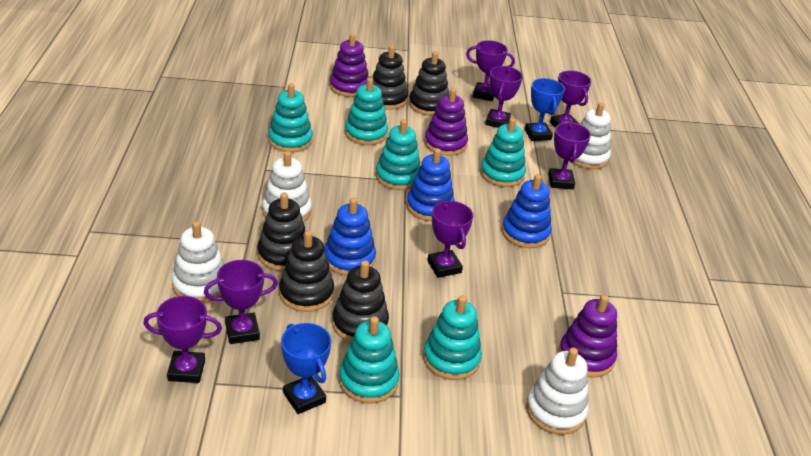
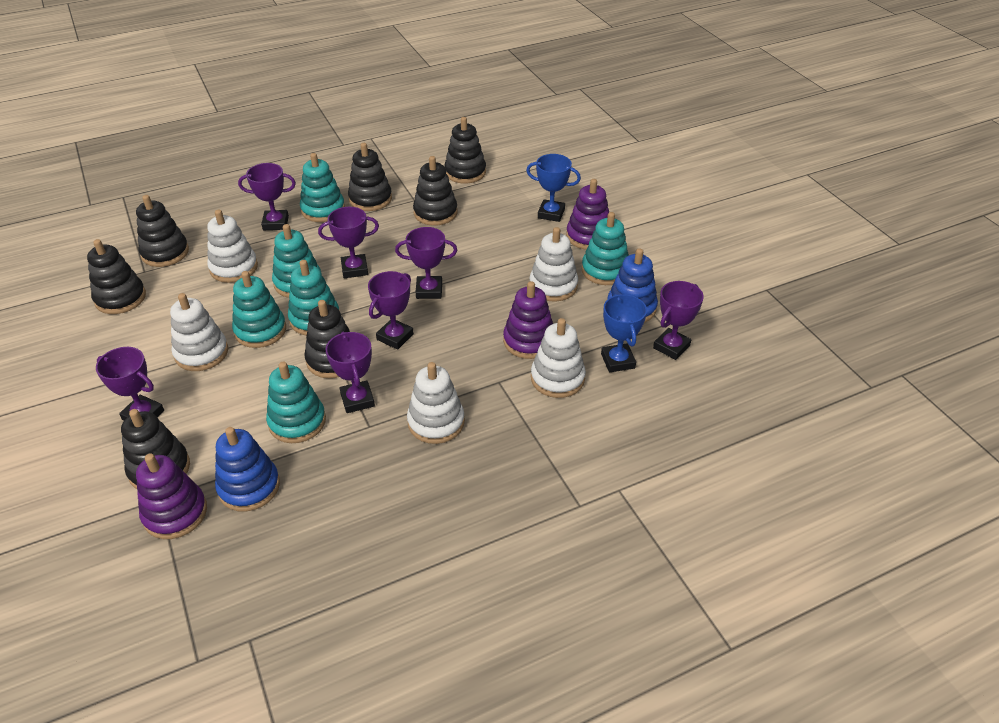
black stacking toy: [257,192,306,271] [279,230,334,312] [332,260,389,342] [373,45,408,110] [409,51,449,116] = 5 -> [87,239,146,314] [121,409,190,489] [136,195,189,267] [304,300,350,378] [348,143,392,211] [413,156,457,226] [445,117,486,184] = 7
blue stacking toy: [324,198,376,276] [406,148,455,221] [502,174,552,248] = 3 -> [215,427,280,512] [607,248,658,323] = 2
white stacking toy: [172,221,224,303] [262,151,312,222] [526,348,589,435] [573,103,611,169] = 4 -> [170,293,228,371] [207,209,258,283] [407,362,465,444] [530,227,578,302] [531,318,586,398] = 5

